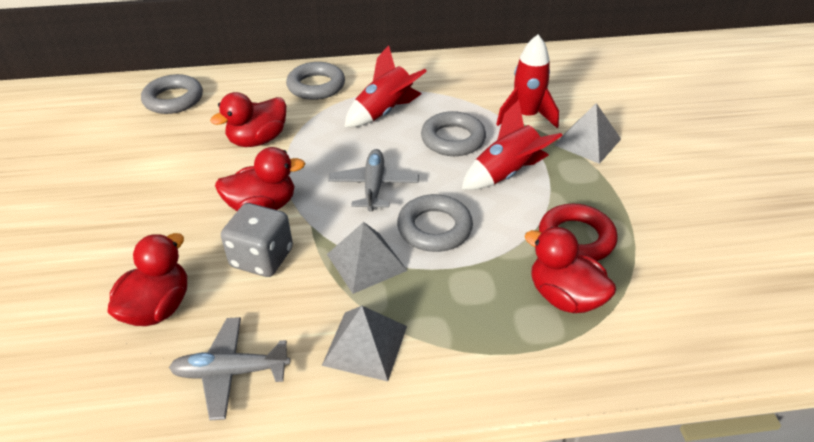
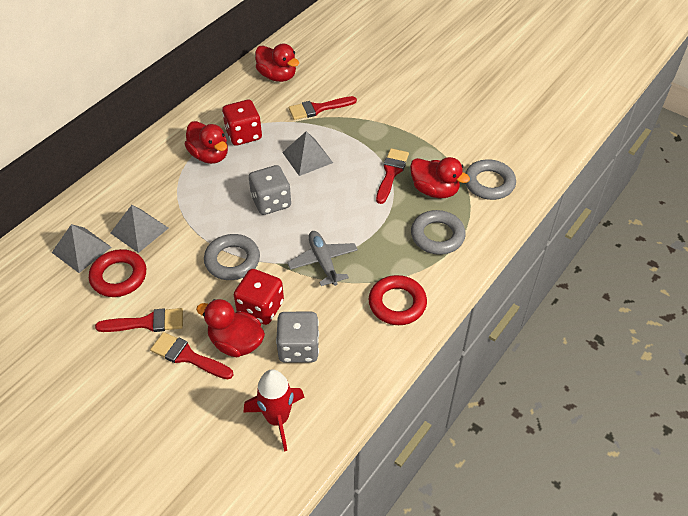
grey dice: [221,203,293,277] = 1 -> [249,165,291,215] [276,311,319,363] = 2
grey plane: [169,317,290,420] [328,149,419,211] = 2 -> [287,231,358,286] = 1
grey ring: [141,74,203,114] [286,62,345,100] [397,194,473,252] [421,111,486,156] = 4 -> [204,234,260,280] [411,210,466,255] [465,159,516,200] = 3
red brush: none = 0 -> [95,308,183,332] [150,332,233,379] [289,96,357,120] [376,148,409,204] = 4
red dice: none = 0 -> [222,100,262,146] [234,269,284,325] = 2
red ring: [539,204,618,261] = 1 -> [89,249,146,297] [369,275,427,325] = 2
red rocket: [344,45,427,127] [462,100,563,190] [496,34,559,128] = 3 -> [244,369,304,452] = 1

